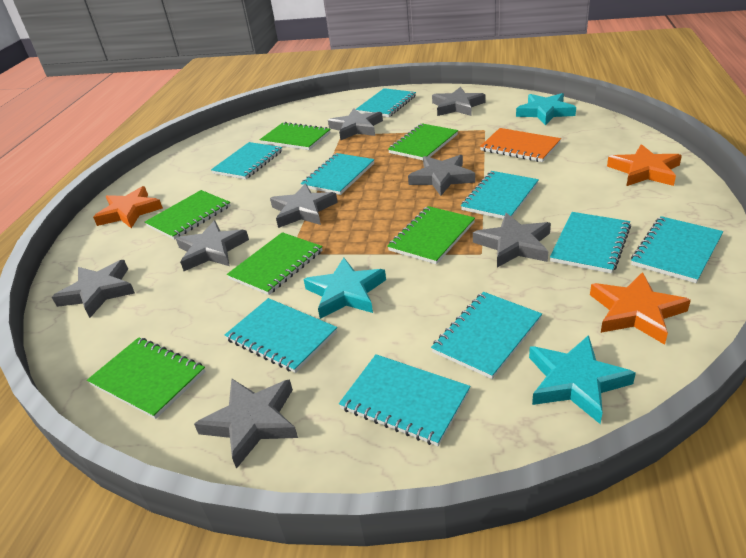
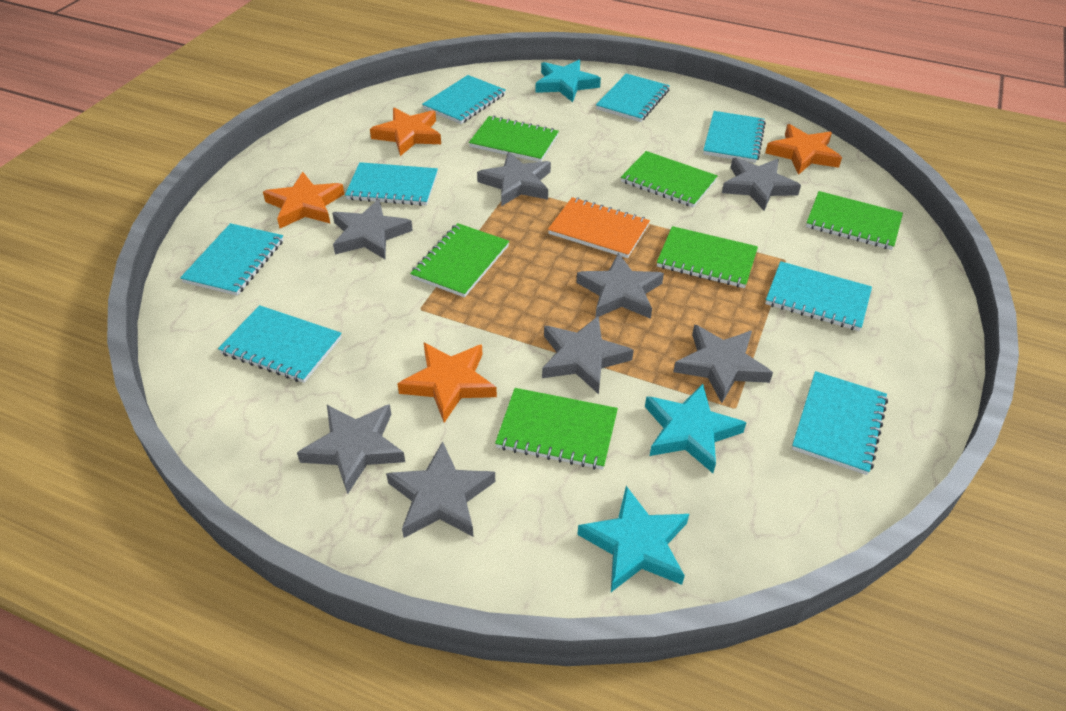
orange star: [93,186,163,228] [590,272,691,345] [607,144,682,186] = 3 -> [263,172,344,228] [370,108,441,156] [397,343,497,423] [765,124,842,175] = 4
turquoise notebook: [211,142,282,179] [225,298,337,373] [301,153,375,195] [339,354,470,446] [356,88,416,117] [431,292,542,379] [461,171,539,219] [550,212,631,274] [631,216,723,283] = 9 -> [180,223,284,296] [218,305,342,383] [345,162,438,206] [422,75,506,124] [596,73,670,122] [703,111,766,163] [765,261,872,331] [792,371,888,475] = 8

